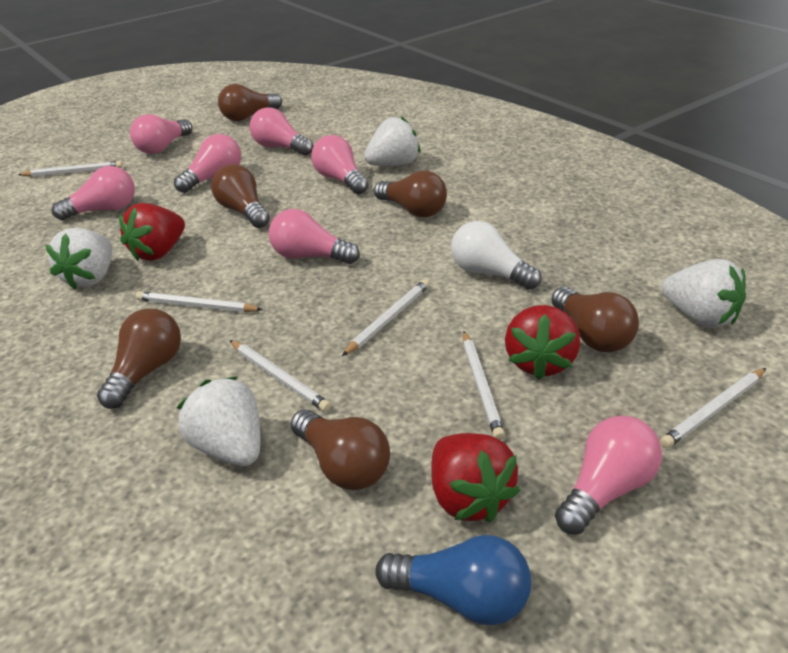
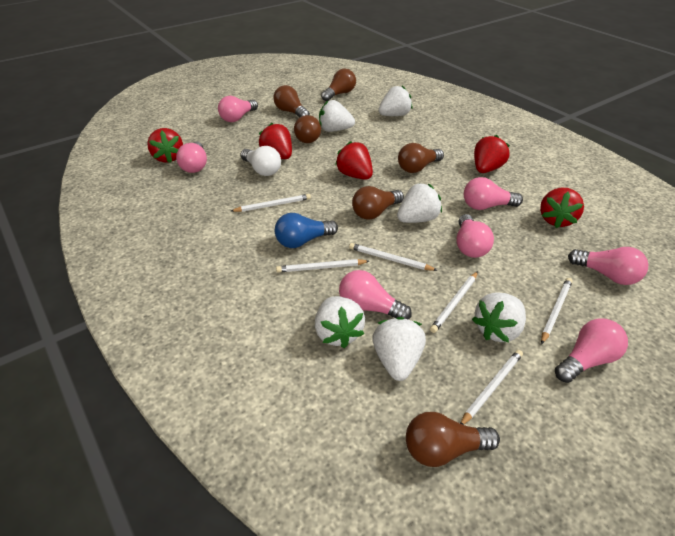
red strawberry: [119,203,185,261] [431,433,520,523] [505,305,580,380] = 3 -> [147,128,183,163] [259,123,292,159] [335,141,373,180] [474,135,510,173] [540,188,584,228] = 5
white strawberry: [45,228,112,289] [177,376,260,466] [364,116,420,166] [662,259,746,328] = 4 -> [315,296,365,348] [319,100,355,132] [372,317,426,381] [378,86,412,116] [397,183,442,223] [472,292,526,343] = 6

